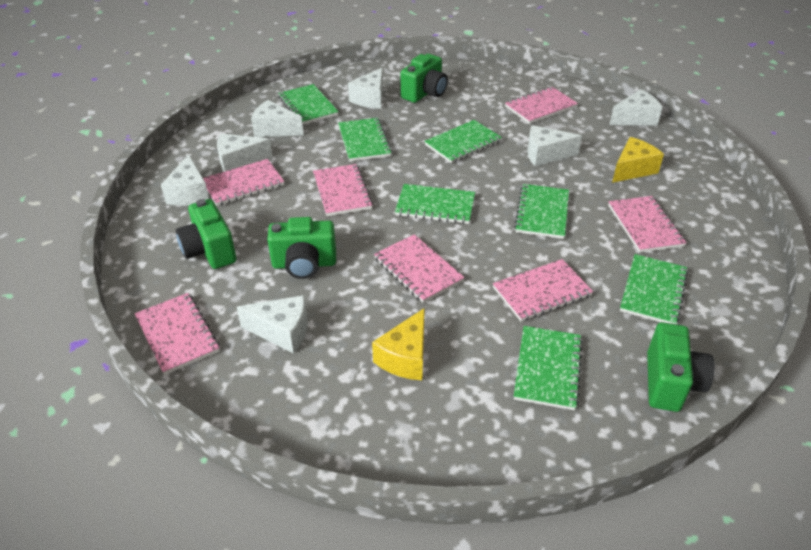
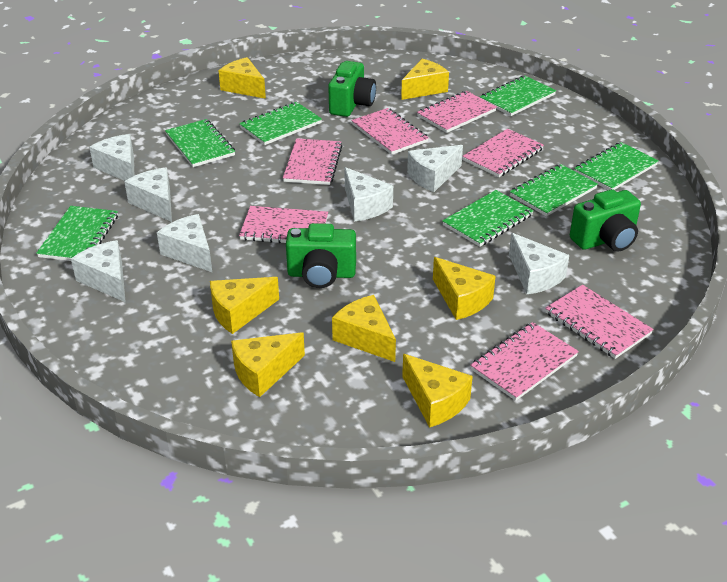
green camera: [176,199,236,269] [267,217,336,279] [400,54,448,103] [647,322,715,412] = 4 -> [286,223,356,288] [328,61,376,117] [570,189,641,251] = 3
yellow cheese: [372,308,425,380] [612,137,664,183] = 2 -> [210,277,279,334] [219,57,266,99] [231,332,305,397] [332,295,396,362] [401,59,449,100] [402,354,473,428] [433,257,496,320] = 7

